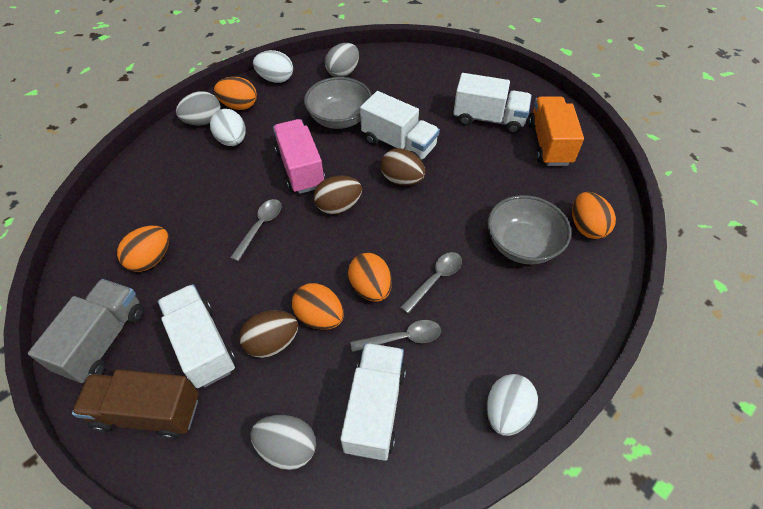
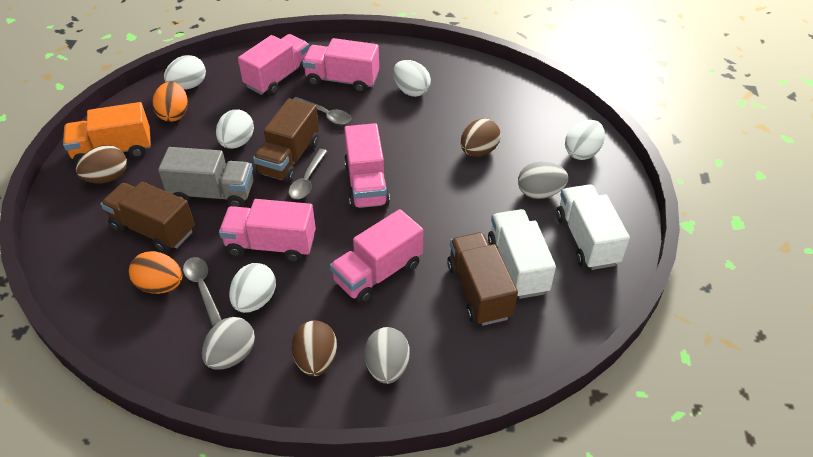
brown truck: [72,369,199,439] = 1 -> [101,182,195,253] [253,98,319,183] [447,232,518,326] = 3
grey bowl: [304,77,372,129] [488,195,571,264] = 2 -> none = 0
orange egg: [117,226,169,272] [214,77,257,110] [292,283,344,330] [348,253,392,302] [572,192,616,239] = 5 -> [129,251,182,294] [152,82,188,122] = 2
pink truck: [273,119,325,194] = 1 -> [219,199,316,263] [238,34,310,96] [302,38,379,93] [330,209,424,304] [344,123,390,210] = 5
white egg: [210,109,246,146] [253,50,293,83] [487,374,538,436] = 3 -> [164,55,206,90] [216,109,254,149] [229,263,276,313] [393,60,431,97] [565,120,605,160] = 5
white truck: [158,284,236,388] [340,343,406,461] [360,91,440,160] [453,73,532,134] = 4 -> [488,209,556,299] [556,184,630,270] = 2

